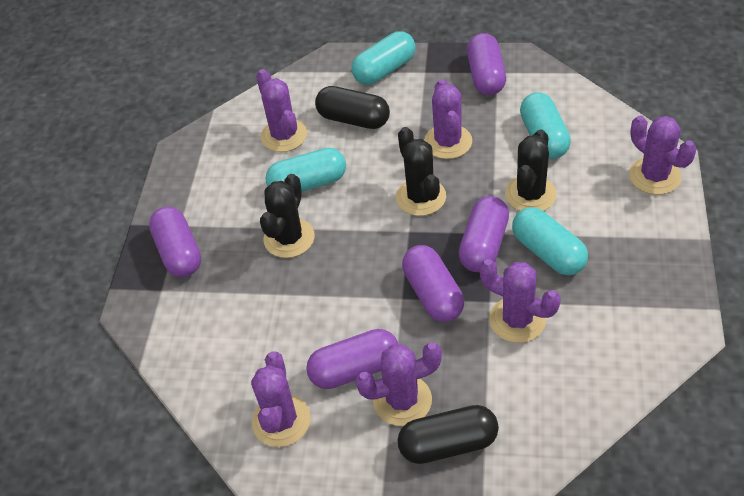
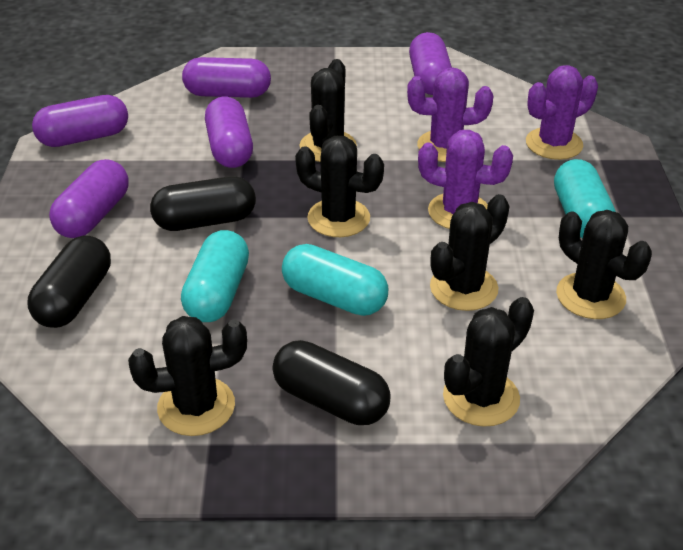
black cactus: [260,174,315,258] [396,127,446,216] [505,130,557,211] = 3 -> [128,316,247,436] [295,136,384,237] [300,59,357,162] [430,194,510,311] [443,297,534,427] [556,210,652,319] = 6
black capsule: [315,86,390,129] [398,405,499,464] = 2 -> [27,235,111,328] [150,176,256,231] [272,340,391,425] = 3
purple cactus: [251,351,311,447] [256,69,307,152] [355,343,442,426] [424,79,472,159] [479,259,561,343] [629,116,697,195] = 6 -> [407,67,494,162] [418,130,513,229] [526,65,598,160] = 3
turquoise capsule: [265,148,346,192] [351,31,415,85] [512,207,588,275] [520,92,571,159] = 4 -> [181,230,249,322] [282,244,388,316] [554,159,616,238] = 3

